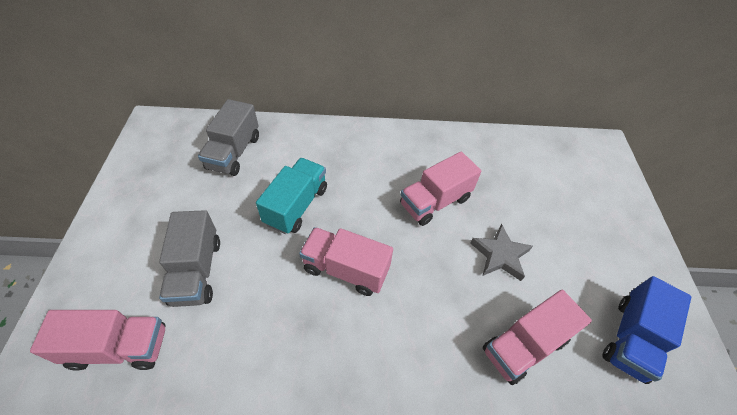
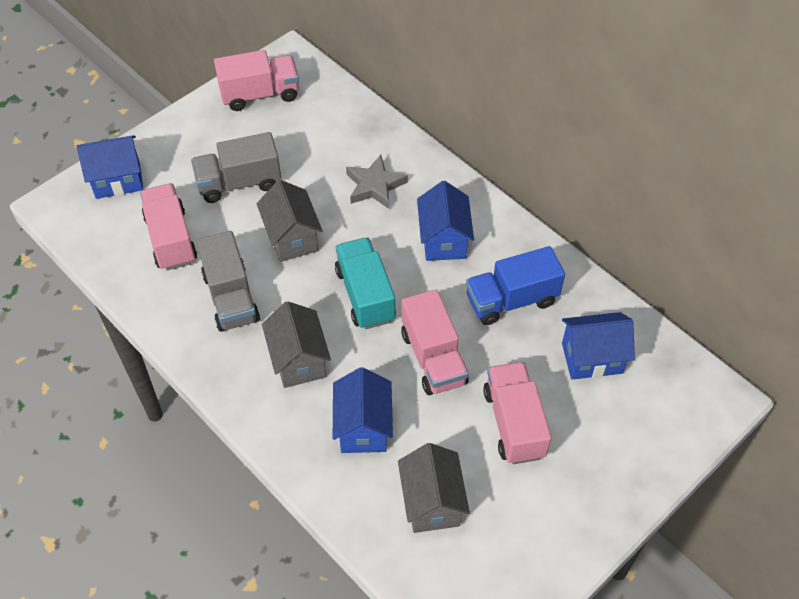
blue house: none = 0 -> [77,136,143,199] [333,367,393,453] [417,181,474,261] [562,312,635,380] = 4
grey house: none = 0 -> [257,180,323,262] [262,301,331,388] [398,443,470,533] = 3

